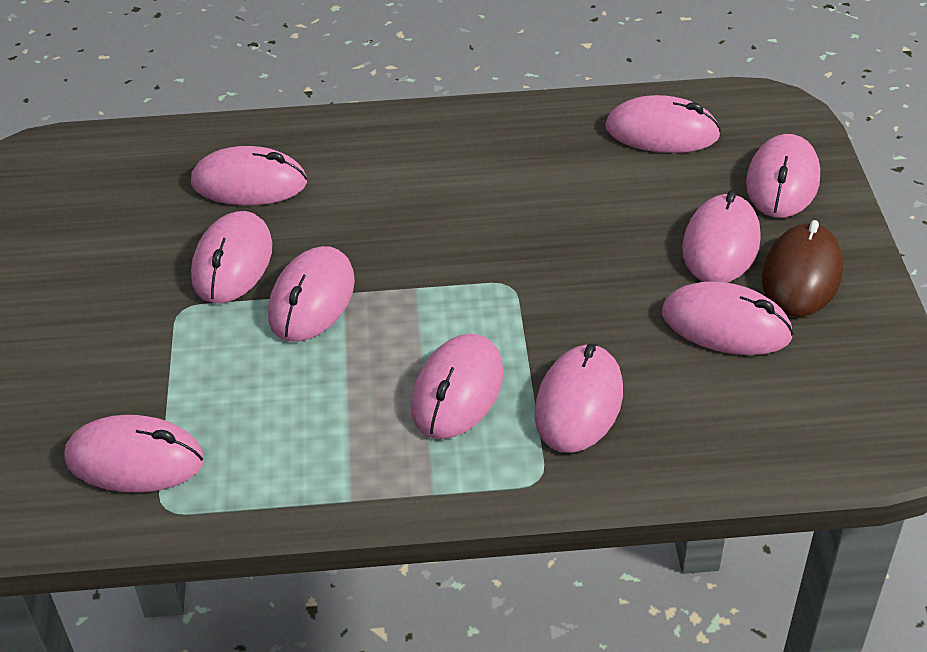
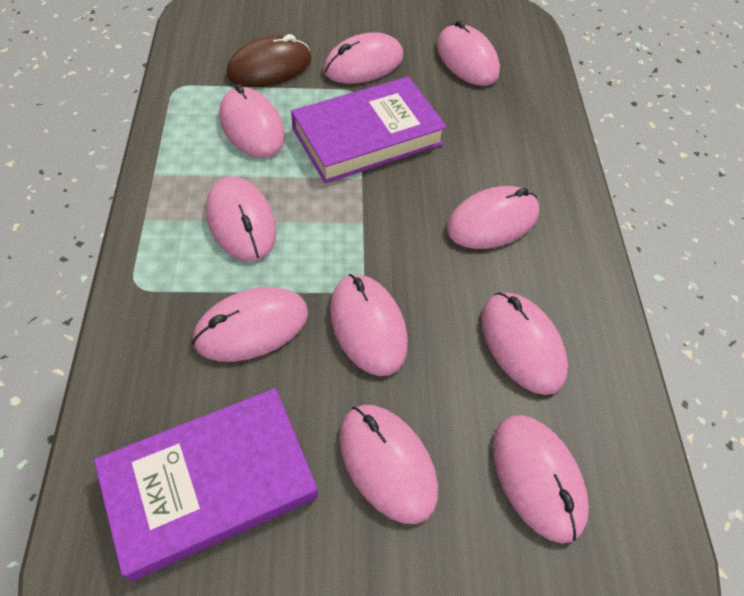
purple book: none = 0 -> [94,388,318,581] [291,76,447,183] = 2

